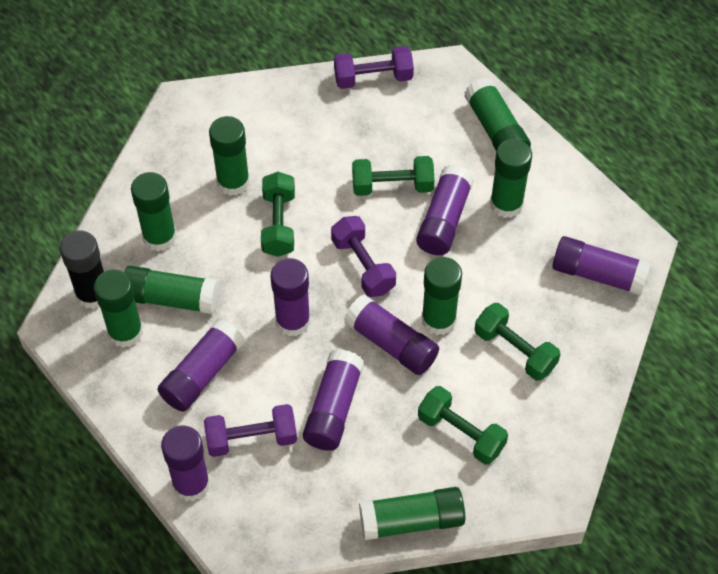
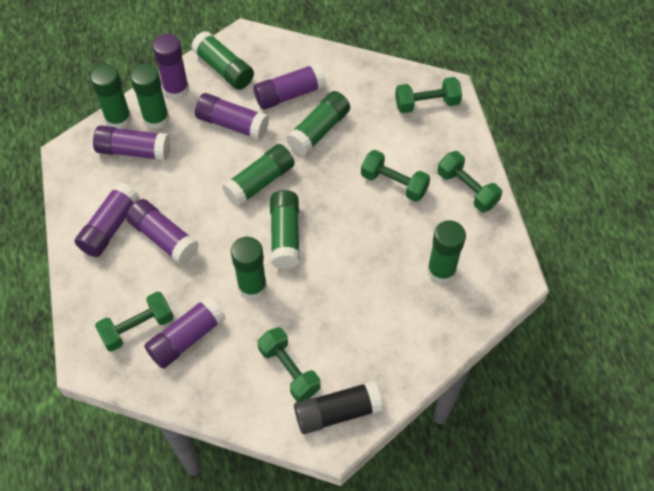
green dumbbell: [261,172,295,257] [352,156,434,196] [418,386,508,465] [475,303,560,381] = 4 -> [95,292,174,352] [258,327,321,402] [361,150,430,202] [395,77,462,113] [437,151,502,212] = 5
purple dumbbell: [204,404,297,457] [331,216,396,297] [334,46,414,89] = 3 -> none = 0

